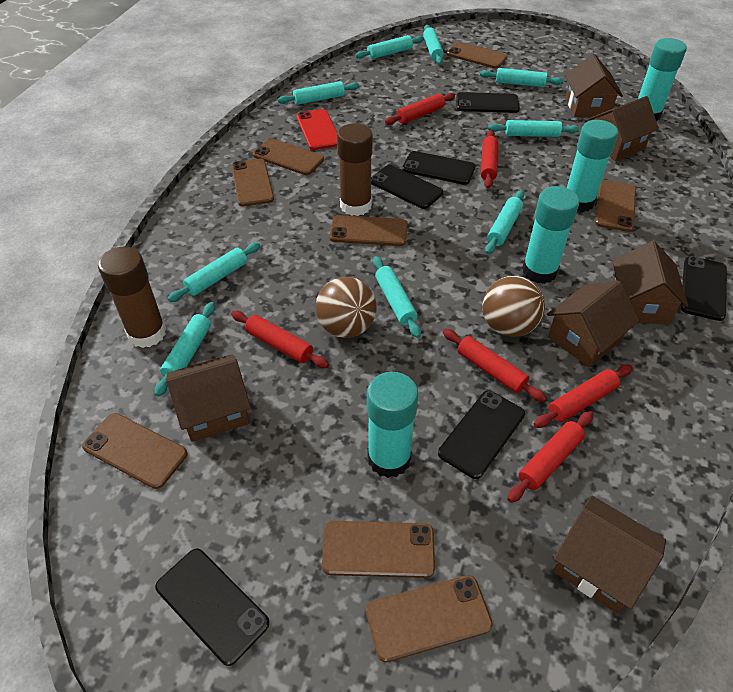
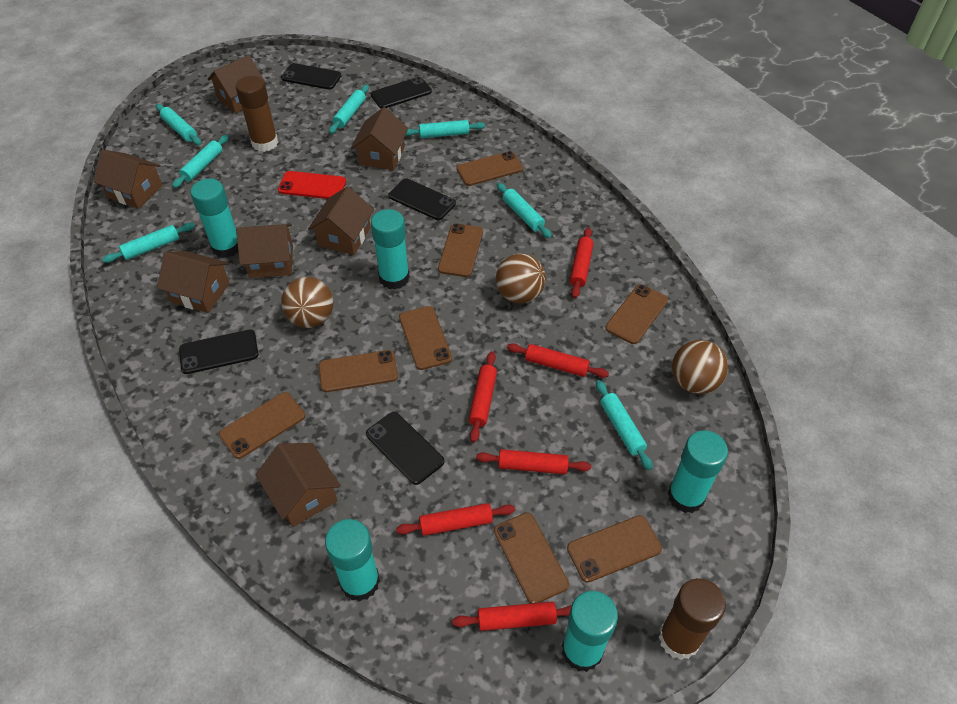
black phone: [155,549,270,666] [371,165,443,209] [402,151,476,185] [438,390,525,479] [456,92,520,113] [681,256,727,321] = 6 -> [179,330,258,374] [281,63,342,90] [366,412,444,485] [371,77,432,109] [388,179,456,220] = 5
brown ball: [315,277,377,338] [482,276,545,337] = 2 -> [281,277,333,328] [496,254,546,304] [672,340,728,394] = 3
brown house: [166,354,251,442] [547,281,639,367] [553,496,666,613] [565,54,623,117] [589,96,659,161] [612,241,688,325] = 6 -> [94,150,163,209] [157,251,230,313] [208,55,265,113] [236,224,293,278] [256,443,341,527] [308,186,374,255] [351,107,408,170] = 7
turquoise glue stick: [367,372,418,478] [522,186,579,284] [567,120,618,212] [638,38,687,121] = 4 -> [190,178,238,258] [325,519,380,602] [371,209,410,290] [562,591,618,672] [668,430,728,513] = 5
turquoise rolling pin: [155,302,215,397] [168,242,260,302] [277,81,359,105] [355,35,424,59] [373,256,421,338] [423,25,444,65] [480,68,564,87] [485,190,524,254] [488,120,579,137] = 9 -> [102,223,195,263] [156,104,201,145] [172,135,229,188] [329,85,369,134] [405,120,485,138] [497,183,552,238] [596,380,653,471] = 7

